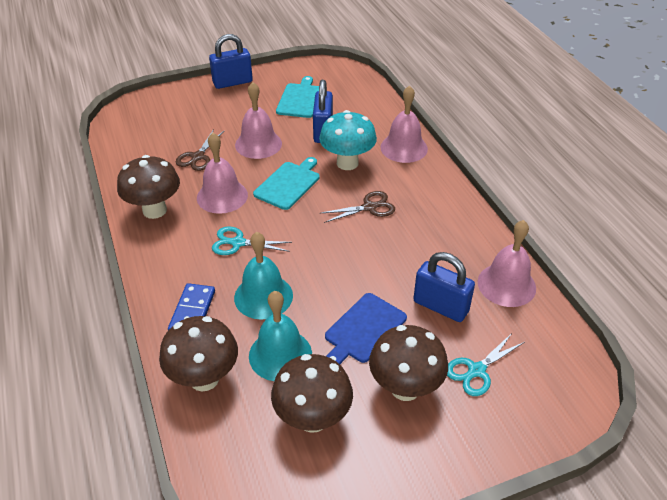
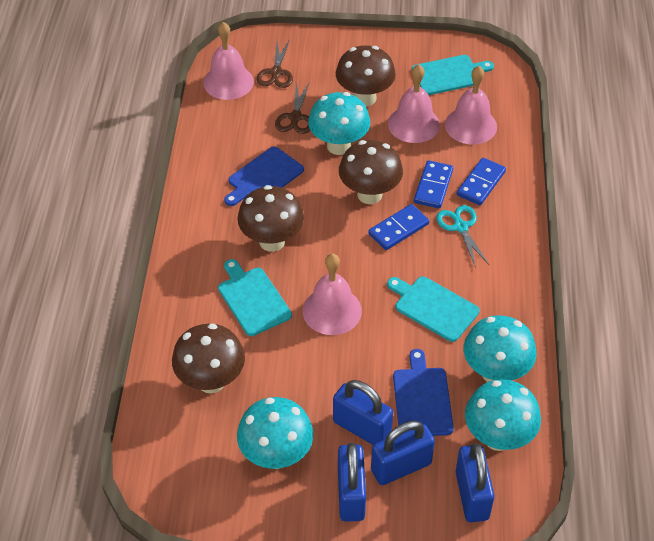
blue cutting board: [325,293,407,364] = 1 -> [224,147,304,206] [393,349,454,436] = 2
blue domino: [168,283,215,330] = 1 -> [368,204,429,250] [414,160,453,208] [457,158,506,205] = 3
blue padlock: [209,34,253,89] [313,80,333,143] [413,252,475,322] = 3 -> [333,380,393,445] [338,443,366,522] [371,421,435,485] [456,443,495,522] = 4
turquoise bell: [234,232,293,320] [249,291,312,381] = 2 -> none = 0
turquoise cutting board: [253,157,320,210] [276,76,319,118] = 2 -> [218,259,292,336] [387,276,480,342] [412,55,494,95] = 3
turquoise mushroom: [319,110,377,170] = 1 -> [237,397,313,469] [308,92,370,155] [464,315,537,382] [465,379,541,451] = 4
turquoise scissors: [212,227,292,255] [447,333,525,396] = 2 -> [436,205,489,268] = 1

